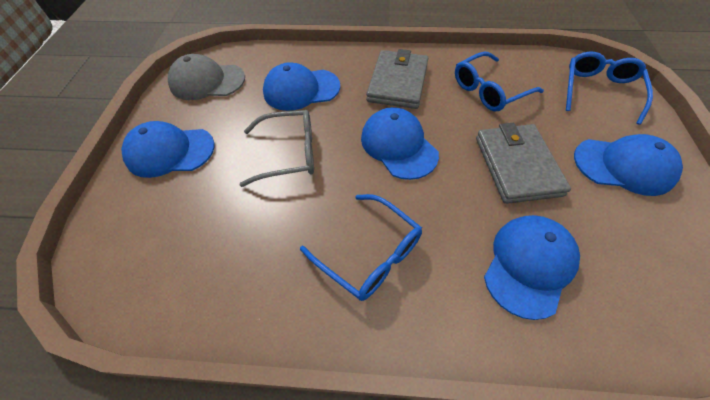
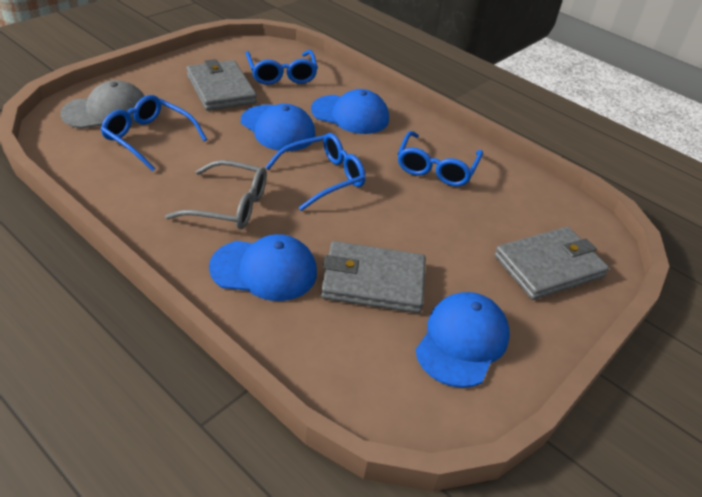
blue cap: [121,121,215,178] [263,62,340,111] [361,107,439,180] [484,215,580,320] [574,134,683,196] = 5 -> [209,234,317,301] [241,104,315,151] [311,89,389,134] [415,292,510,388] = 4
blue glasses: [300,194,422,301] [455,52,544,111] [566,52,653,125] = 3 -> [100,95,207,172] [246,50,318,85] [265,133,365,211] [398,131,483,187] = 4
grey wallet: [366,49,428,109] [476,123,571,204] = 2 -> [186,59,257,111] [321,241,426,313] [494,227,609,300] = 3

